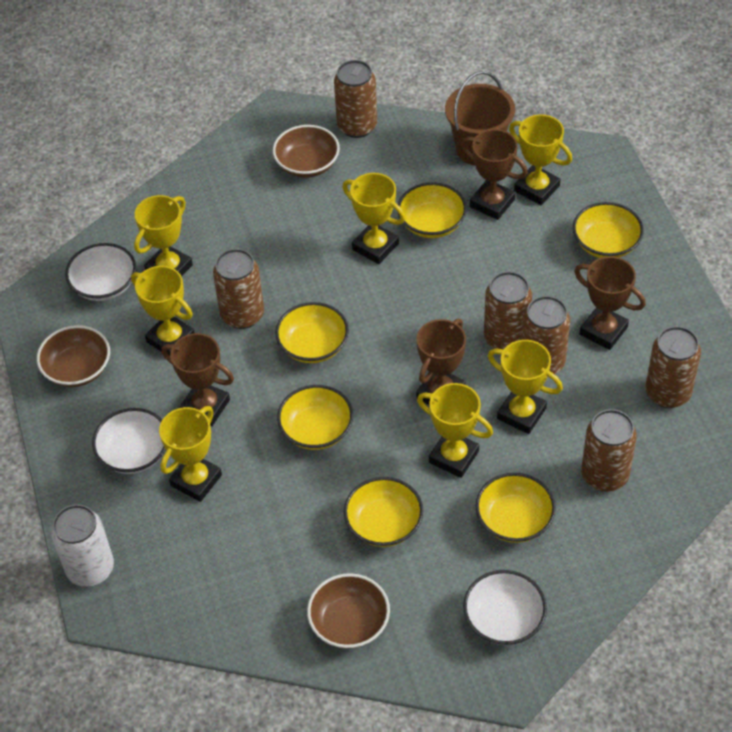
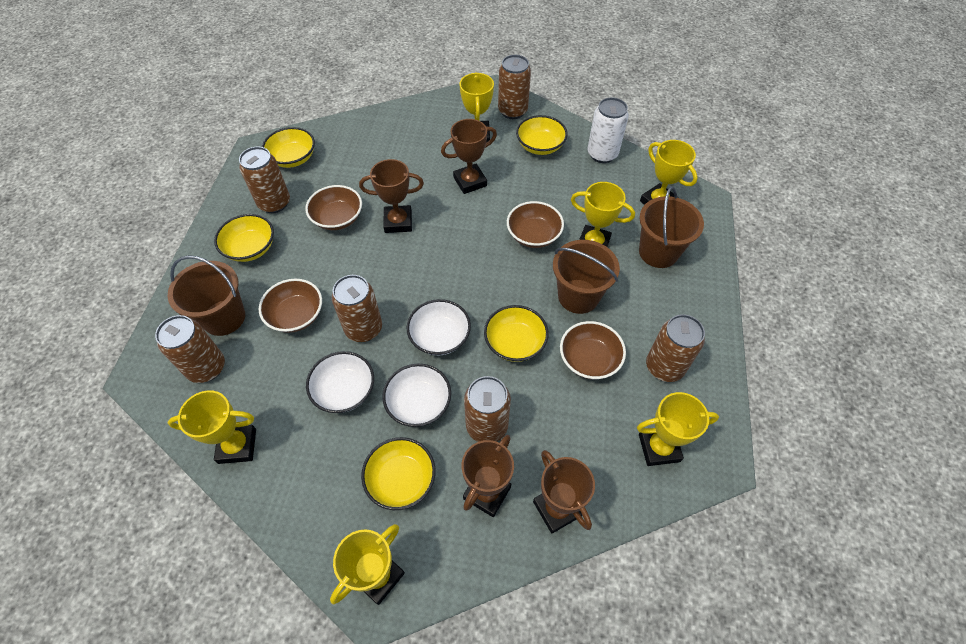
brown bowl: [37,325,110,387] [273,125,340,178] [307,573,390,649] = 3 -> [258,279,322,333] [305,185,362,230] [507,201,564,248] [560,321,626,379] = 4
brown bucket: [445,71,515,165] = 1 -> [168,255,245,336] [553,240,620,314] [639,186,704,268] = 3
yellow bowl: [275,302,349,363] [277,385,353,450] [344,477,423,547] [398,182,467,238] [476,473,556,543] [573,202,644,258] = 6 -> [214,214,274,262] [262,127,315,168] [361,437,436,510] [484,305,549,362] [516,115,568,155] = 5
yellow trophy: [131,266,195,355] [134,195,193,276] [159,406,222,502] [343,173,405,264] [417,383,493,478] [488,340,563,434] [509,114,572,205] = 7 -> [168,390,256,464] [330,524,405,605] [459,72,494,143] [571,182,635,247] [637,392,719,466] [640,140,698,205] = 6

